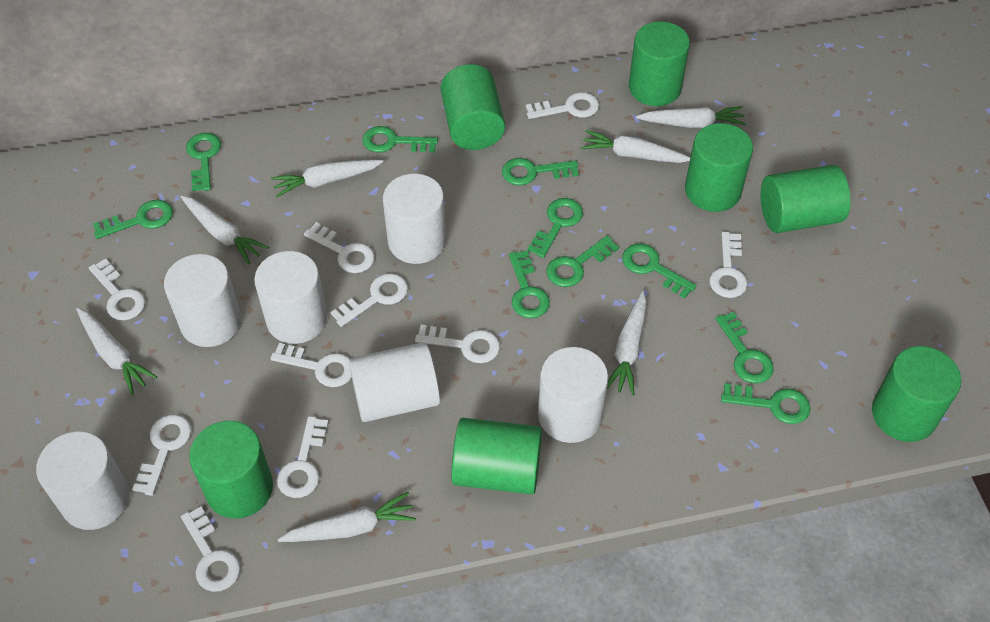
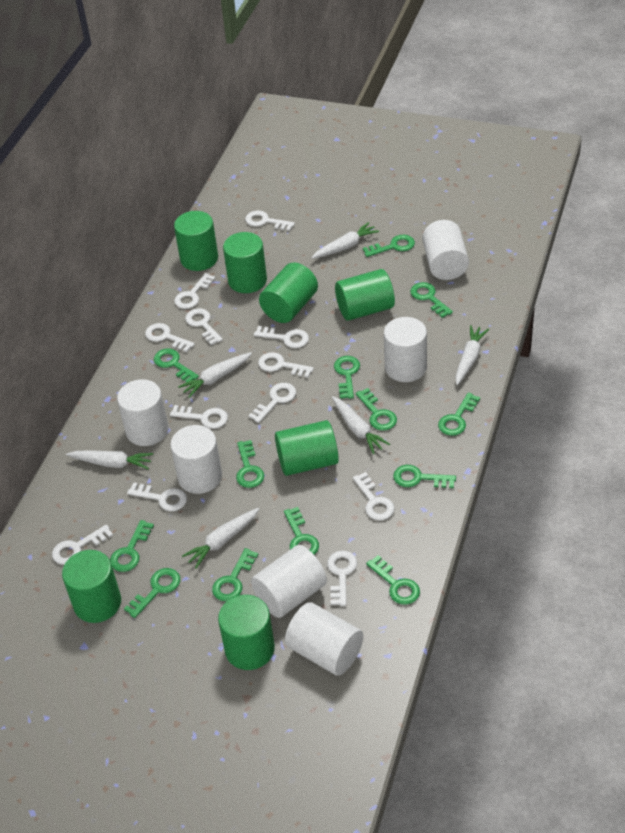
green key: [93,200,173,239] [186,133,221,191] [363,126,438,153] [502,158,579,186] [509,251,550,318] [527,198,583,258] [546,236,619,287] [622,243,697,299] [716,312,774,383] [721,383,811,424] = 10 -> [110,520,154,572] [124,568,180,618] [154,349,199,382] [212,548,258,601] [236,440,264,488] [284,507,319,555] [334,356,360,399] [356,388,397,431] [363,235,415,257] [366,555,420,605] [393,465,456,488] [410,282,453,318] [438,393,480,436] = 13
white carrot: [76,308,157,395] [181,196,269,265] [271,159,383,197] [278,492,416,542] [581,130,690,163] [607,291,647,396] [636,106,746,128] = 7 -> [66,450,153,470] [178,352,252,398] [182,508,259,569] [311,222,379,259] [332,396,390,454] [455,325,489,385] = 6
white key: [89,258,145,320] [132,414,191,496] [181,507,240,592] [271,343,352,387] [277,416,329,498] [304,222,375,273] [330,273,408,327] [415,325,500,363] [526,92,599,119] [710,232,747,298] = 10 -> [52,524,113,565] [127,482,187,511] [145,323,195,352] [170,405,228,429] [174,273,216,309] [185,308,223,345] [245,210,295,231] [248,383,296,423] [254,326,309,348] [258,352,314,378] [327,551,357,606] [353,472,395,520] = 12

